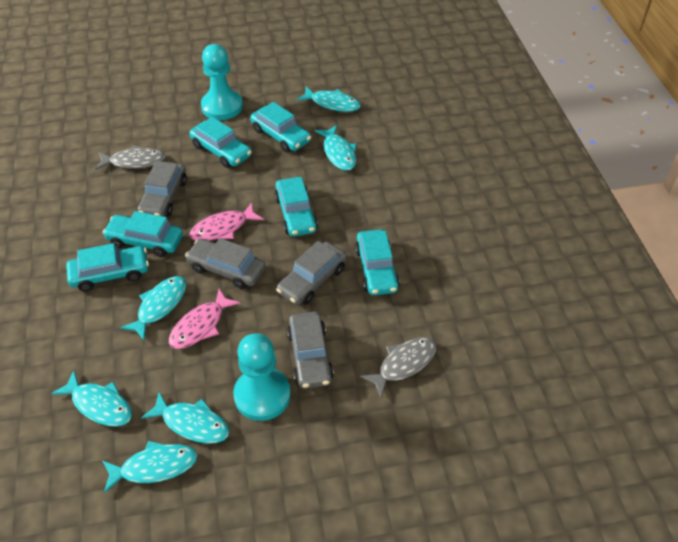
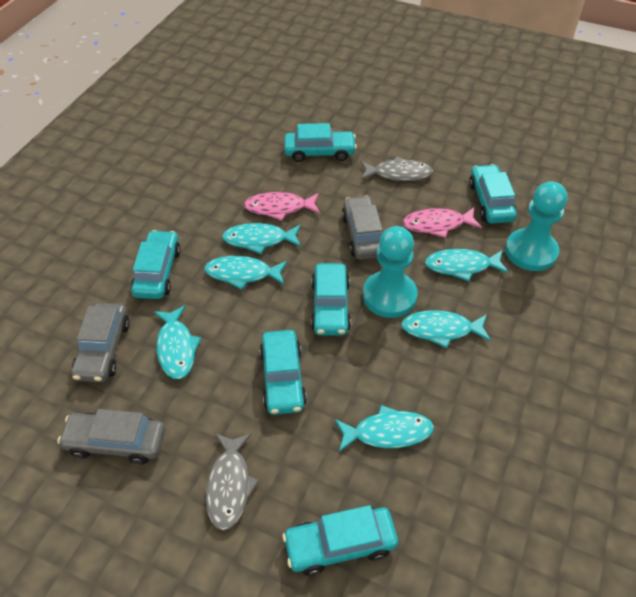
grey car: [137,161,187,217] [185,238,265,289] [276,241,347,305] [287,311,334,389] = 4 -> [57,409,165,464] [71,303,130,382] [342,195,383,260] = 3

